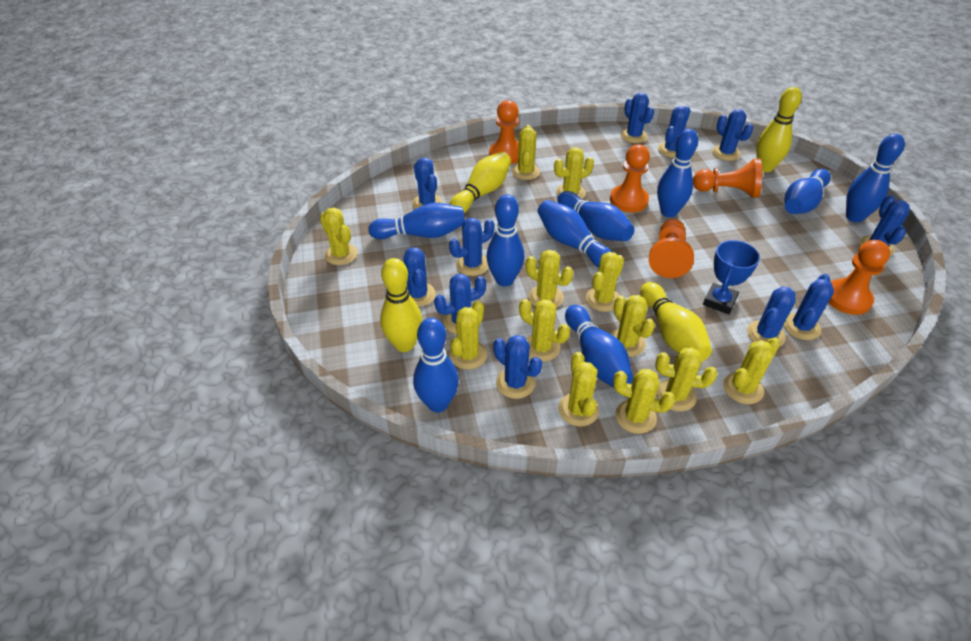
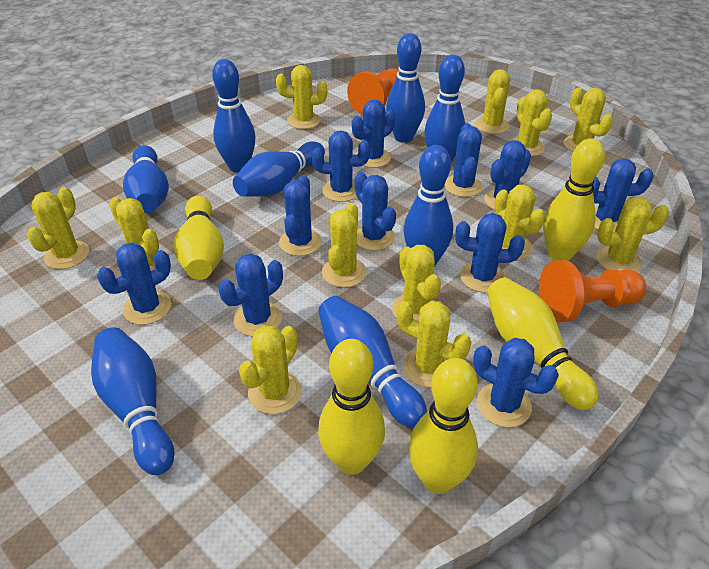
blue bowling pin: [368,203,465,239] [413,318,459,412] [486,194,524,286] [538,200,612,268] [557,191,634,241] [565,305,633,388] [657,129,698,217] [784,169,831,214] [846,134,905,223] = 9 -> [91,327,174,475] [123,145,169,213] [212,59,256,173] [233,141,325,197] [318,296,427,428] [386,33,425,143] [404,145,453,267] [424,55,465,163] = 8
blue trophy: [703,240,760,314] = 1 -> none = 0
orange pawn: [489,100,519,164] [610,144,650,212] [649,219,694,278] [693,158,762,198] [828,240,890,315] = 5 -> [347,68,399,115] [539,260,646,323] = 2
yellow bowling pin: [380,258,423,352] [449,152,511,213] [640,282,712,361] [756,87,802,172] = 4 -> [174,196,224,280] [318,339,385,475] [408,358,478,494] [487,277,598,410] [543,138,605,261] = 5

